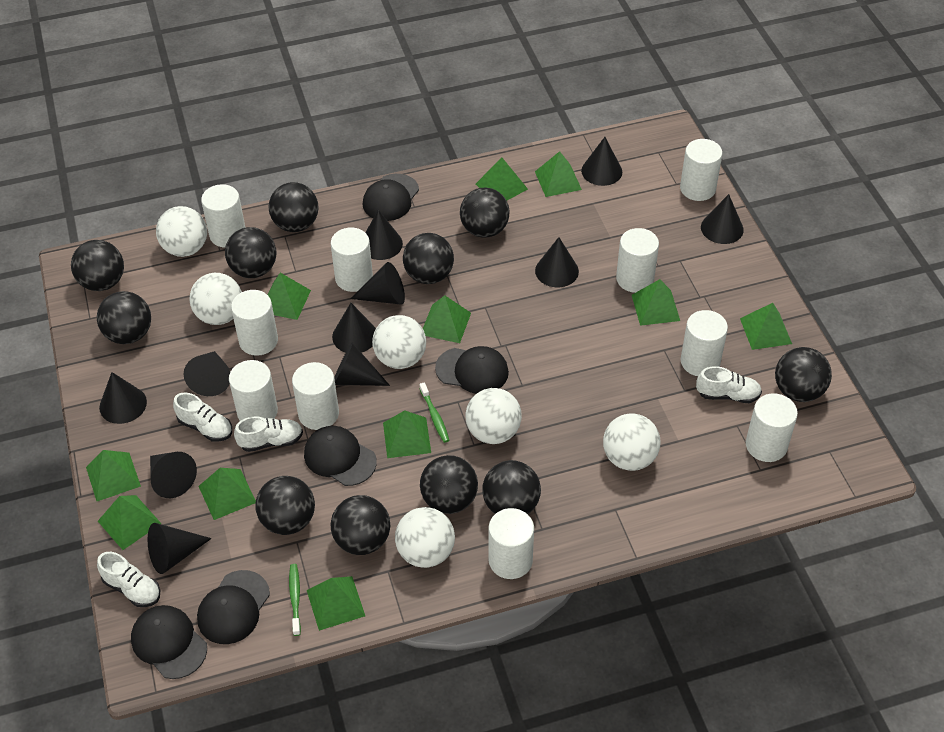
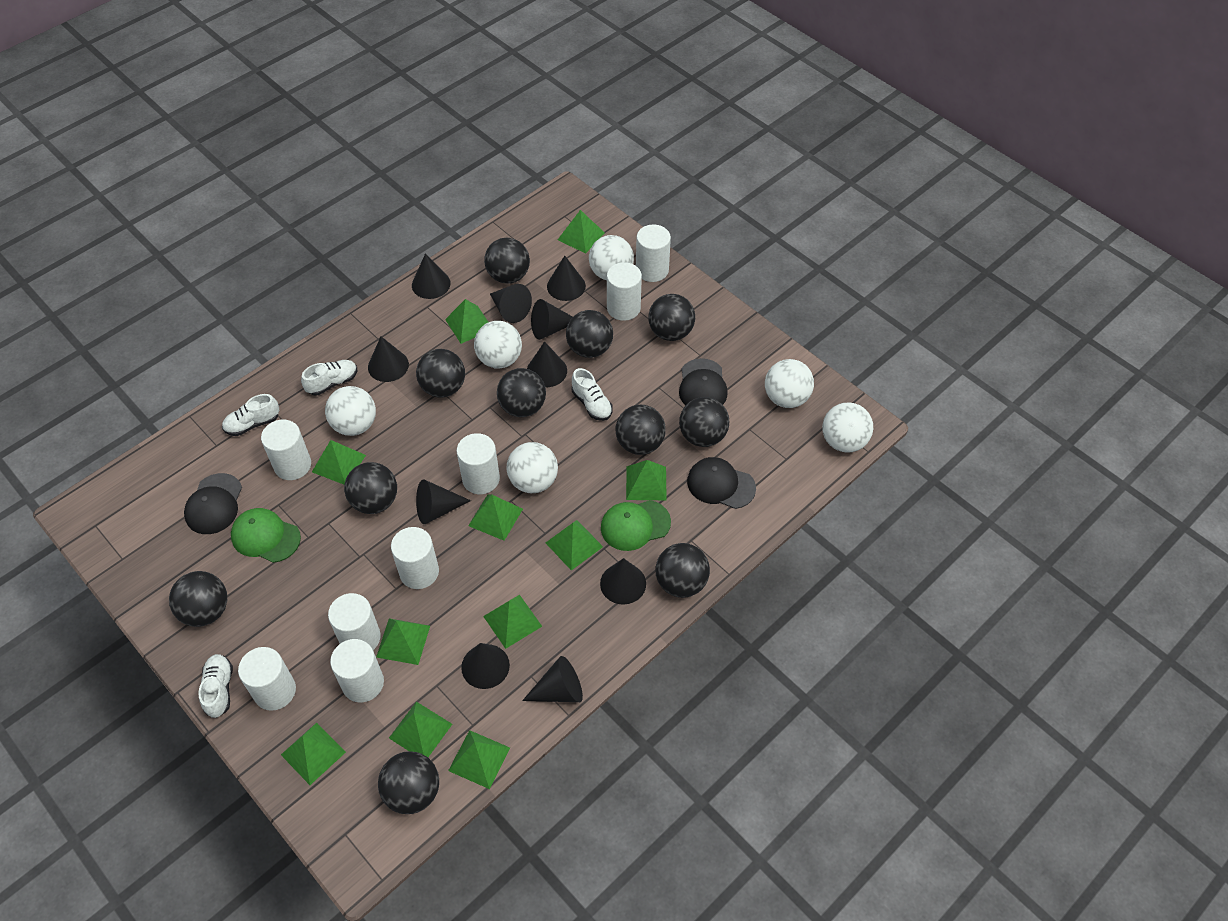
black cap: [131,605,207,679] [197,570,270,644] [304,426,377,486] [363,174,419,221] [435,346,509,394] = 5 -> [184,473,242,534] [679,358,728,405] [687,457,756,509] = 3
black cone: [99,372,147,424] [148,523,212,574] [150,452,197,498] [184,351,230,396] [332,303,376,353] [334,343,390,386] [350,262,405,305] [365,210,403,260] [535,237,579,287] [581,137,622,186] [701,194,744,244] = 11 -> [368,336,409,382] [412,254,451,299] [416,479,471,524] [461,643,510,689] [490,284,532,323] [522,656,583,702] [527,341,567,387] [531,299,573,340] [547,256,586,301] [600,558,646,605] = 10
green cap: none = 0 -> [231,508,301,563] [601,500,671,551] = 2
green toothbrush: [289,564,301,636] [419,382,449,443] = 2 -> none = 0
white cylinder: [201,184,245,248] [229,360,278,421] [231,290,278,356] [292,362,339,430] [331,227,373,292] [489,508,534,579] [616,228,659,293] [680,139,722,201] [681,310,728,376] [746,393,798,462] = 10 -> [238,647,296,711] [261,420,311,480] [328,593,381,650] [330,639,384,702] [391,527,439,589] [456,433,500,494] [607,262,642,321] [636,224,671,282] = 8

